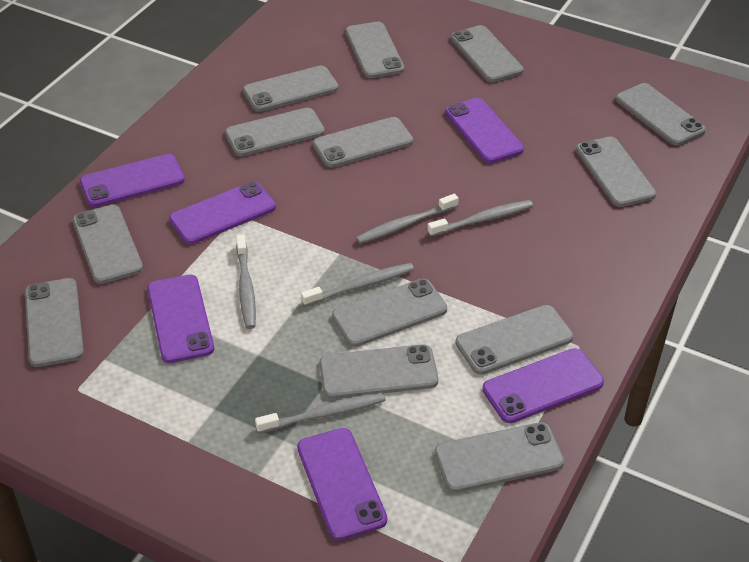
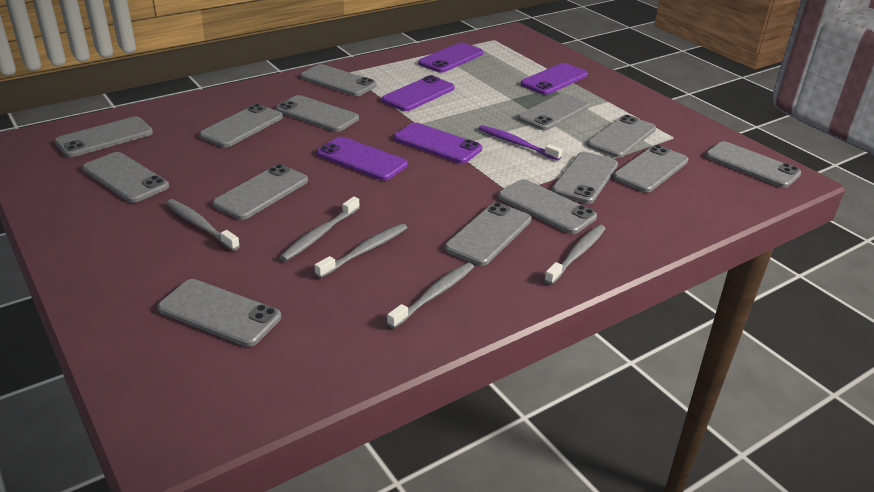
grey phone: [25,278,84,367] [73,205,143,284] [225,108,325,156] [243,66,339,112] [313,117,413,168] [320,344,438,399] [332,279,447,347] [345,22,405,78] [434,422,564,492] [450,25,523,82] [455,305,573,375] [576,136,656,207] [616,83,706,146] = 13 -> [55,116,153,157] [82,152,169,203] [158,279,281,347] [199,104,283,147] [213,164,308,220] [276,95,359,132] [300,64,377,96] [445,202,531,266] [498,179,597,234] [517,93,589,130] [552,152,618,204] [587,115,656,158] [613,145,689,192] [705,141,801,188] = 14
purple phone: [80,154,185,207] [147,275,214,363] [169,182,276,244] [297,428,387,541] [445,98,524,163] [482,348,604,423] = 6 -> [317,137,407,181] [382,75,454,111] [394,122,482,164] [418,43,483,73] [520,63,588,95] = 5
purple toothbrush: none = 0 -> [479,125,562,161] = 1

